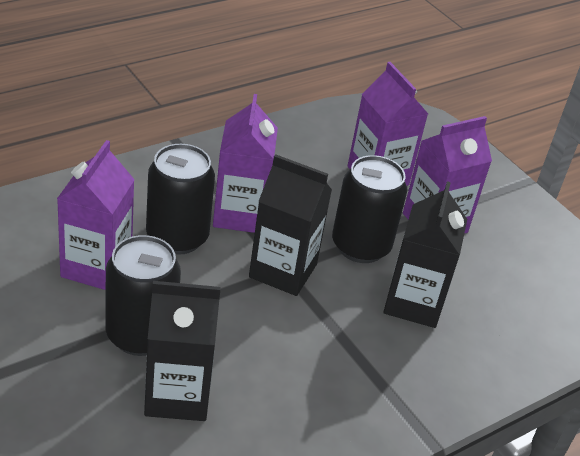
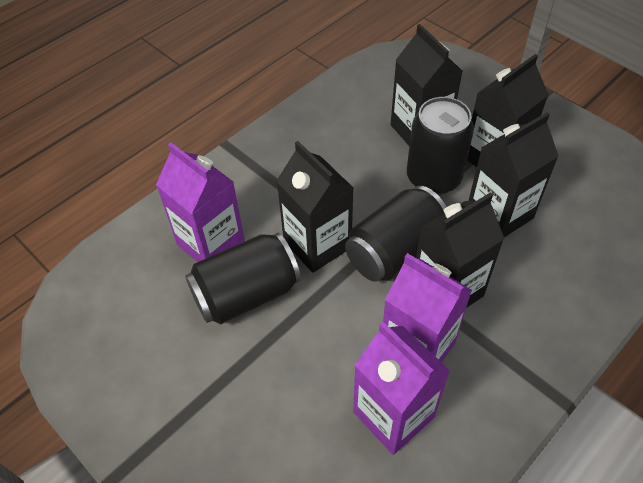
black carton: [144,281,221,421] [249,154,332,296] [384,181,467,328] = 3 -> [276,141,353,273] [391,24,463,146] [416,193,504,308] [467,54,549,167] [468,112,559,237] = 5
purple carton: [57,140,135,290] [213,94,278,233] [348,62,428,186] [403,116,492,234] = 4 -> [156,142,245,262] [353,322,450,455] [383,253,472,362] = 3

